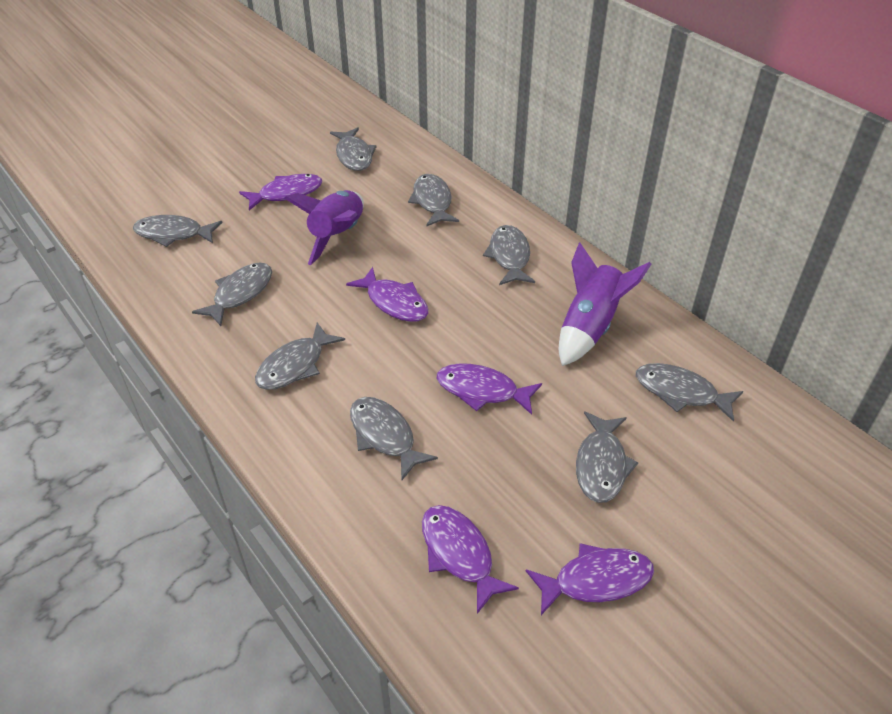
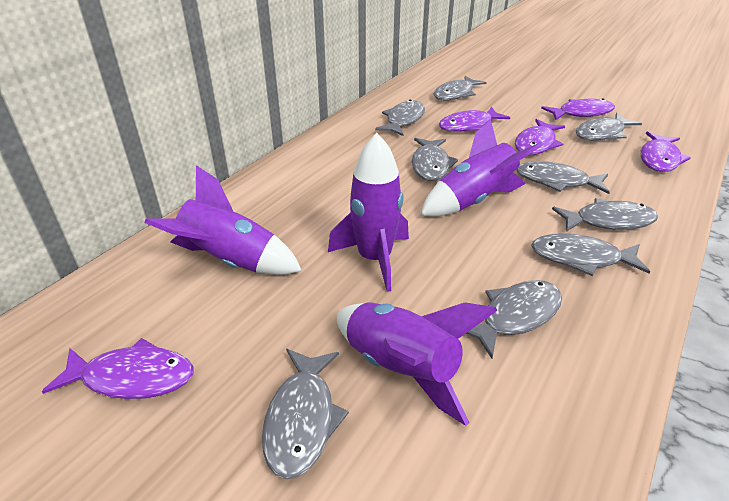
purple rocket: [284,190,364,265] [559,242,651,366] = 2 -> [144,165,302,275] [328,133,409,292] [337,302,498,426] [421,120,543,217] = 4

